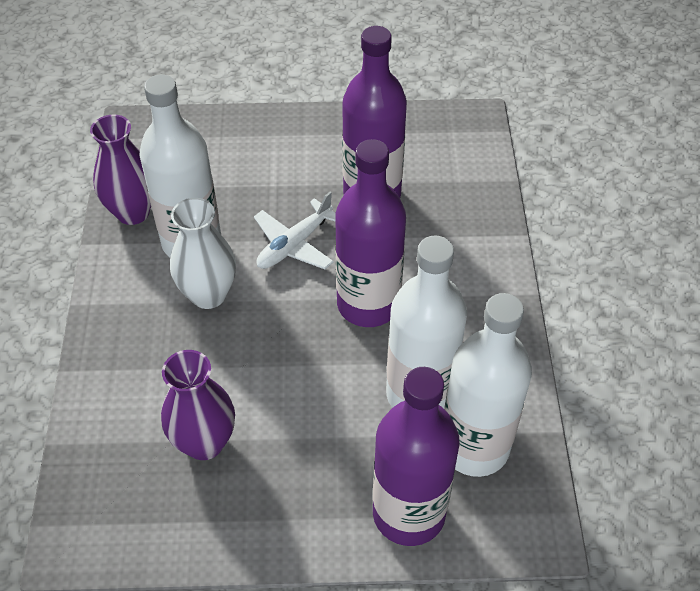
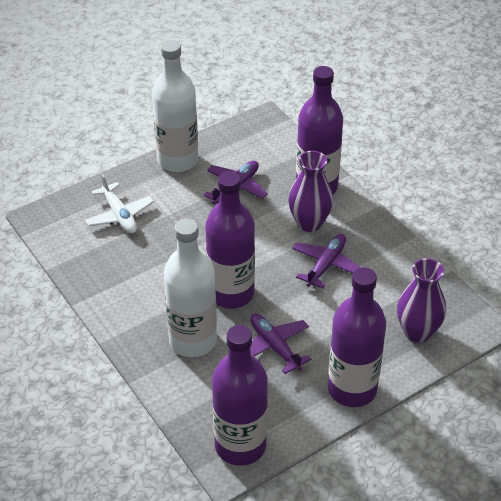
purple bottle: [335,139,406,327] [342,26,407,197] [373,367,460,546] = 3 -> [205,171,255,309] [212,325,268,466] [296,66,343,194] [328,267,386,407] = 4
purple plane: none = 0 -> [204,161,268,204] [250,313,311,374] [292,234,361,289] = 3
white bottle: [140,74,221,257] [386,235,467,408] [444,293,532,477] = 3 -> [152,40,198,172] [163,219,217,357] = 2
white vase: [170,198,236,309] = 1 -> none = 0

